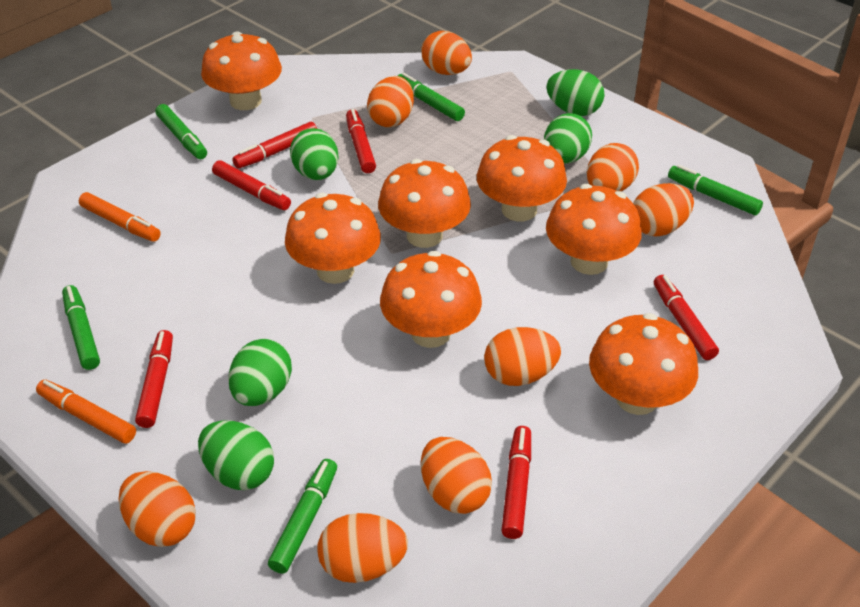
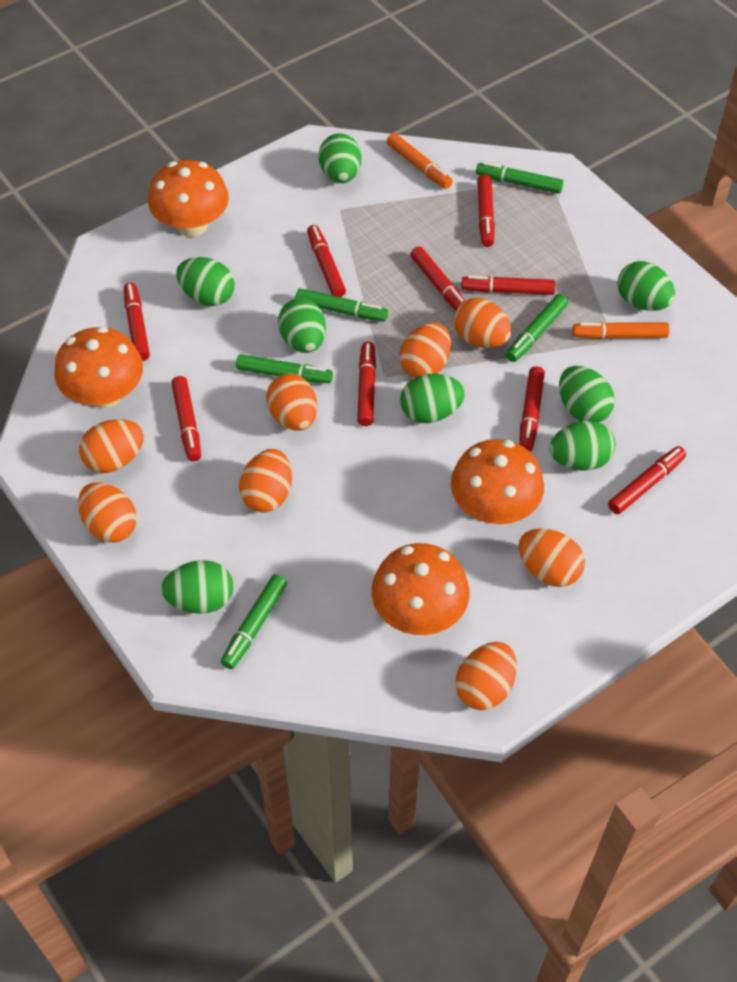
green egg: [198,420,274,490] [228,339,292,406] [290,128,339,180] [544,113,592,164] [546,69,604,116] = 5 -> [161,560,233,614] [176,257,234,306] [278,298,326,353] [319,133,362,183] [400,374,465,423] [549,420,615,471] [559,366,615,422] [617,261,675,311] = 8
orange mushroom: [201,31,282,110] [285,193,381,284] [378,159,471,248] [380,251,482,348] [477,135,567,222] [546,184,642,275] [589,313,698,415] = 7 -> [54,326,143,409] [148,160,229,237] [371,543,470,635] [451,439,544,524] = 4
red marker: [135,330,173,428] [212,160,291,210] [232,122,317,169] [346,109,376,173] [501,426,531,539] [654,275,719,360] = 6 -> [124,283,150,361] [171,376,201,461] [307,225,346,297] [357,342,376,426] [410,246,465,311] [461,276,555,295] [477,175,495,247] [519,366,545,451] [608,446,686,514] = 9

